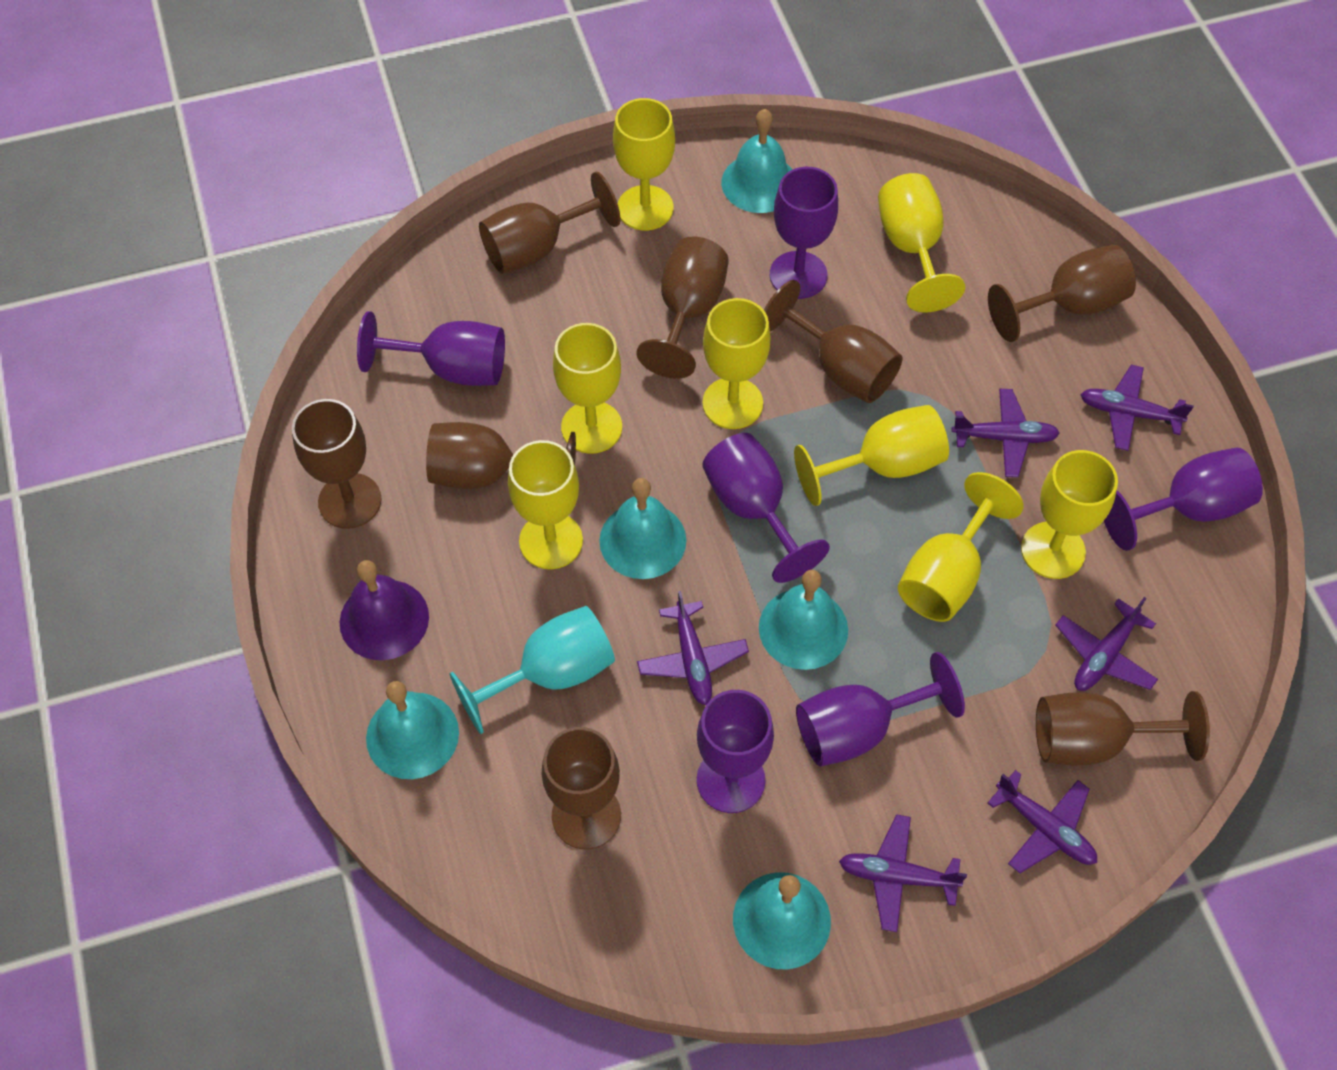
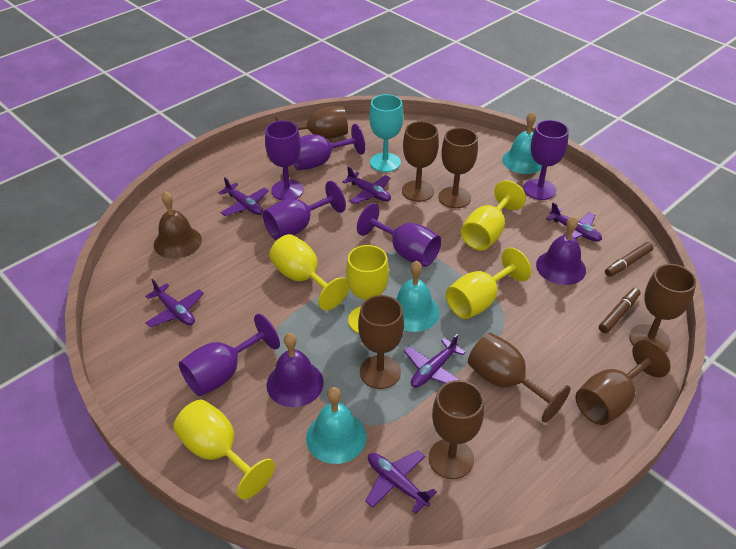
brown bell: none = 0 -> [154,191,202,259] = 1
brown marker: none = 0 -> [599,288,641,333] [605,242,654,277] = 2
purple bell: [340,560,429,660] = 1 -> [267,333,324,407] [536,216,586,285] = 2
turquoise bell: [366,681,459,779] [599,478,686,579] [721,109,793,213] [733,872,831,969] [759,570,848,670] = 5 -> [306,387,367,464] [395,261,440,332] [502,112,542,174] = 3
yellow goblet: [508,440,583,569] [553,323,622,454] [613,98,675,230] [703,298,771,429] [794,405,949,506] [878,173,965,312] [898,472,1024,622] [1021,450,1118,579] = 8 -> [173,400,275,499] [269,234,349,310] [346,245,389,334] [446,247,531,319] [461,180,526,250] = 5

